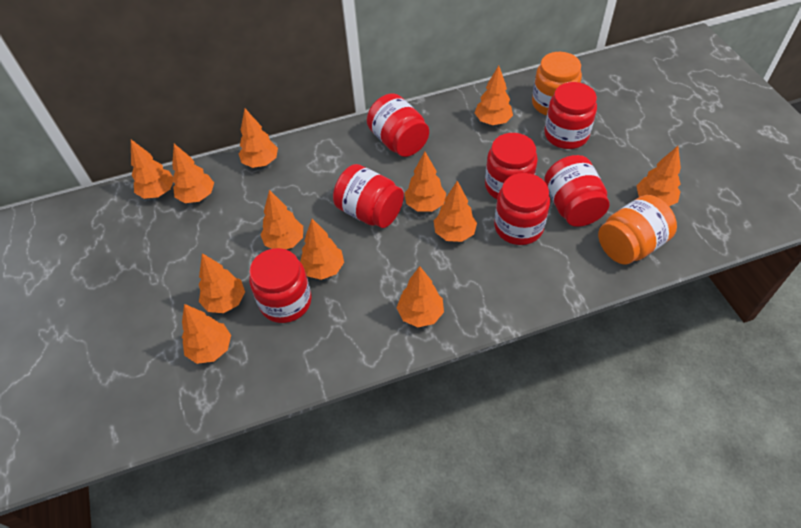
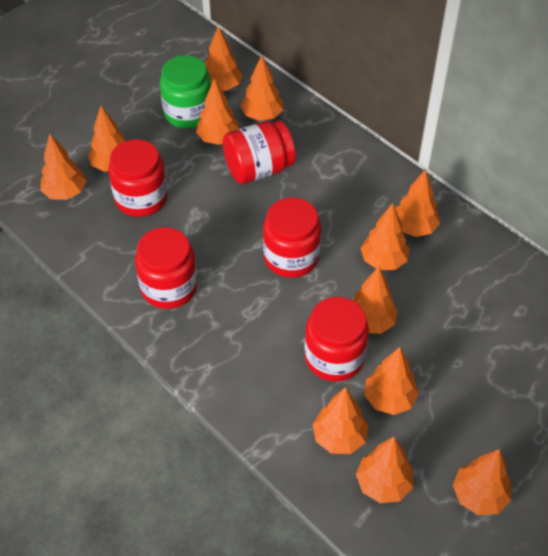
green jar: none = 0 -> [160,55,211,129] = 1
orange jar: [532,52,582,116] [598,195,677,265] = 2 -> none = 0
red jar: [249,248,312,323] [333,164,404,228] [367,93,429,157] [485,133,538,199] [494,173,550,245] [544,82,597,149] [544,155,610,227] = 7 -> [108,139,168,217] [135,227,198,309] [223,120,296,184] [263,197,321,278] [304,297,369,382] = 5

